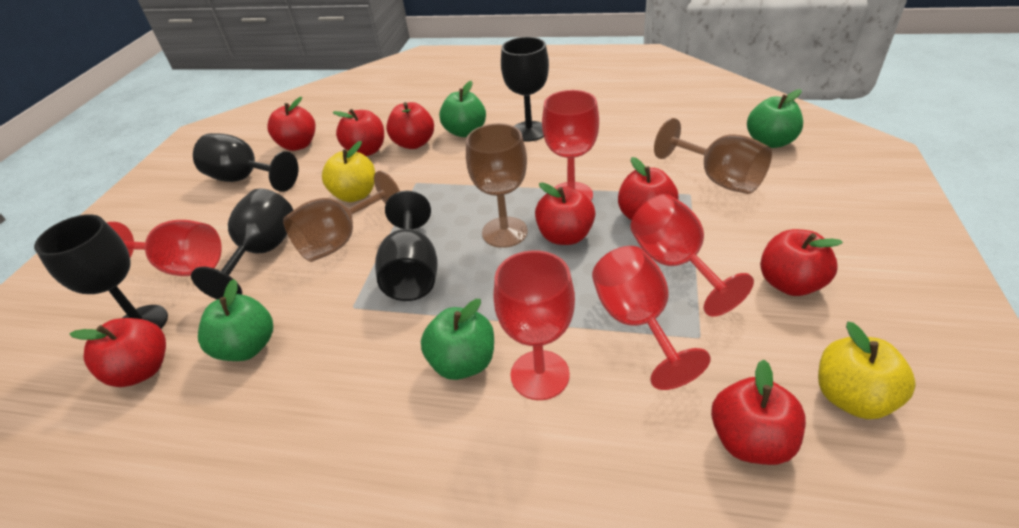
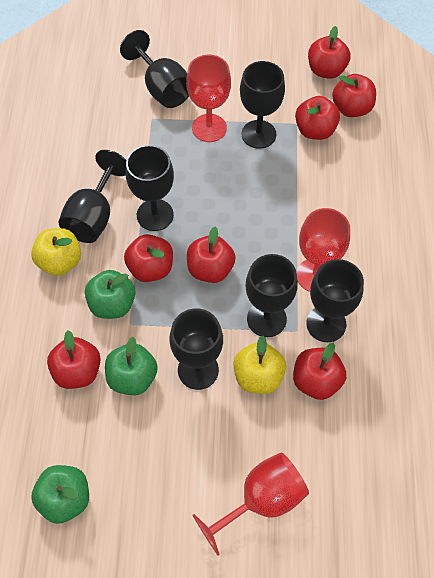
black goblet: [34,214,168,329] [191,188,293,300] [193,133,298,192] [375,190,438,301] [501,37,549,141] = 5 -> [59,150,126,243] [120,30,189,108] [126,145,174,231] [170,309,223,390] [240,61,285,149] [246,254,298,337] [306,259,364,342] = 7
brown goblet: [283,171,400,262] [466,123,528,248] [654,118,772,194] = 3 -> none = 0
green apple: [198,279,273,361] [421,299,494,380] [439,81,486,137] [747,89,803,148] = 4 -> [31,465,89,524] [85,270,136,319] [105,337,158,395] = 3
red apple: [69,318,166,387] [267,97,316,151] [333,109,384,156] [386,102,434,149] [535,183,595,245] [618,157,679,220] [711,359,806,465] [760,229,843,296] = 8 -> [47,330,101,389] [124,234,173,282] [187,227,236,283] [293,343,346,400] [295,96,340,140] [308,26,351,79] [332,74,376,117] = 7
red goblet: [106,220,222,276] [493,250,575,400] [542,90,599,201] [592,246,711,390] [630,194,754,317] = 5 -> [186,55,231,142] [192,452,309,556] [296,208,350,292] = 3

